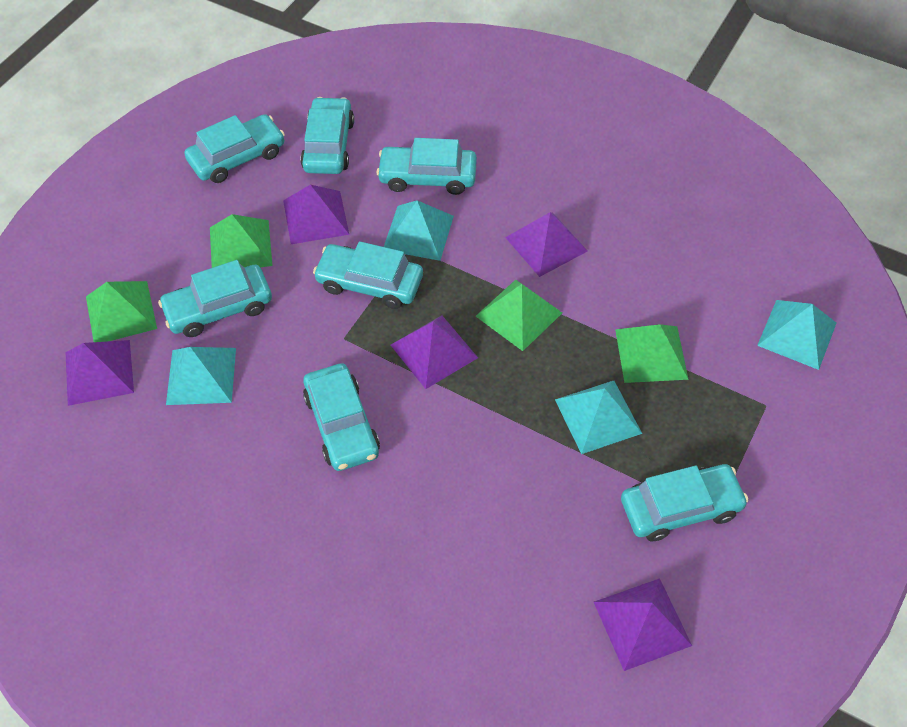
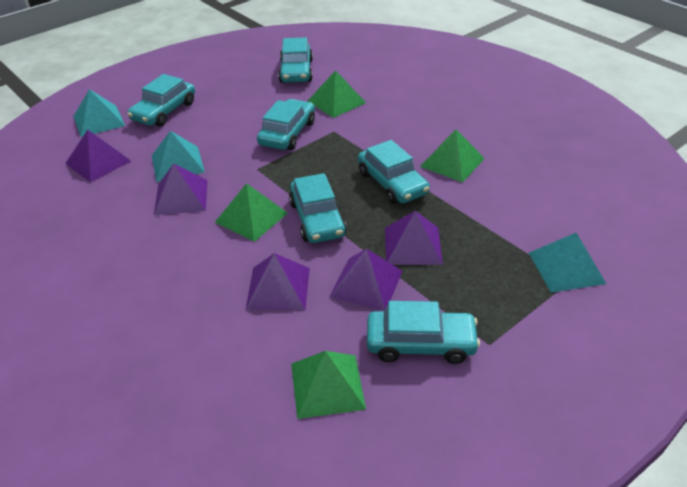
turquoise car: [158,260,272,337] [184,114,285,183] [300,97,354,174] [303,363,380,471] [313,241,423,309] [377,138,477,195] [621,464,748,541] = 7 -> [128,74,195,127] [257,99,315,150] [278,38,313,83] [289,173,347,243] [358,140,430,204] [367,301,480,364] = 6
turquoise pyramid: [166,347,236,405] [384,200,454,261] [555,381,642,454] [757,300,836,370] = 4 -> [73,89,125,137] [152,131,205,182] [529,233,606,292] = 3

